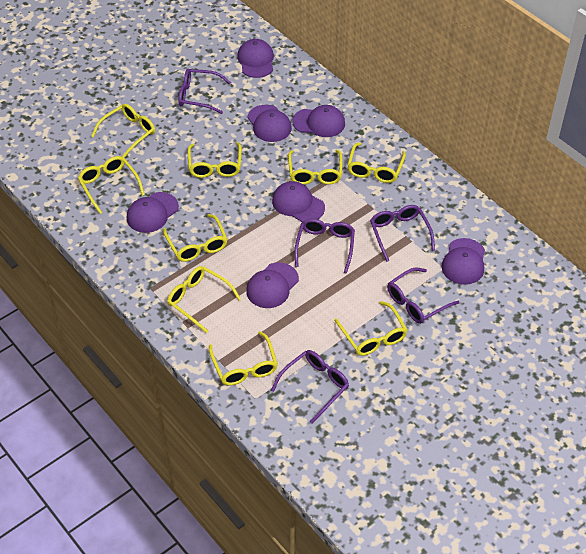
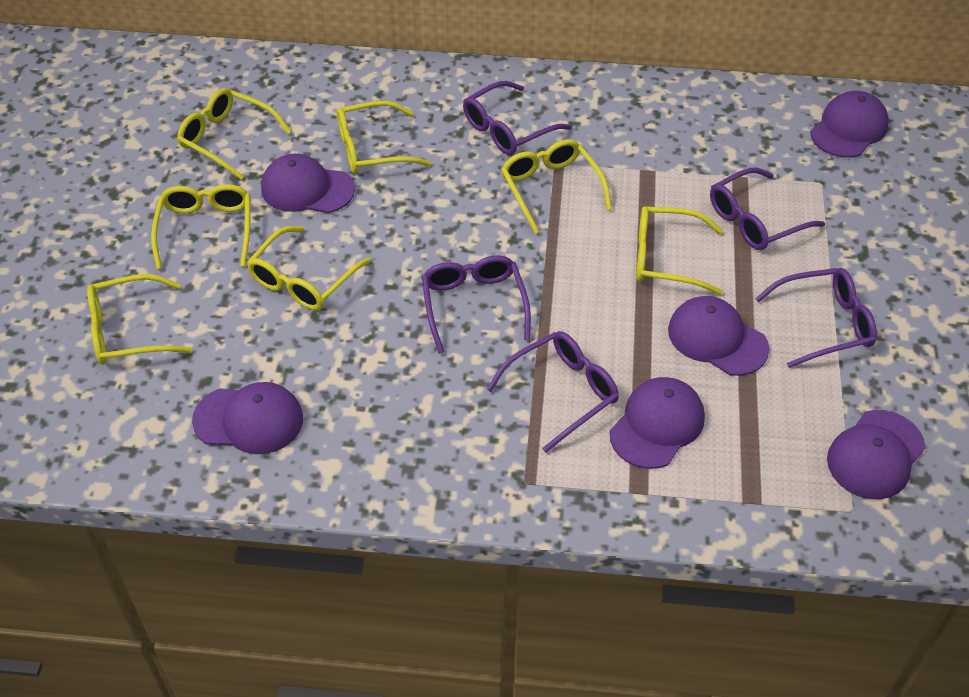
purple cap: [127,192,179,233] [237,39,274,78] [246,262,299,308] [247,105,292,142] [272,181,325,223] [292,105,345,137] [442,238,485,285] = 7 -> [192,382,303,454] [261,154,355,213] [610,377,705,469] [668,296,769,376] [810,91,889,158] [827,410,926,499] = 6
yellow glasses: [78,156,145,214] [91,104,155,158] [163,214,227,262] [167,266,241,333] [188,142,242,178] [209,331,278,385] [288,150,343,185] [334,301,407,356] [347,142,406,183] = 9 -> [87,274,192,365] [151,184,250,270] [177,88,291,180] [247,226,371,310] [337,100,431,174] [501,139,612,234] [636,206,723,295] = 7

